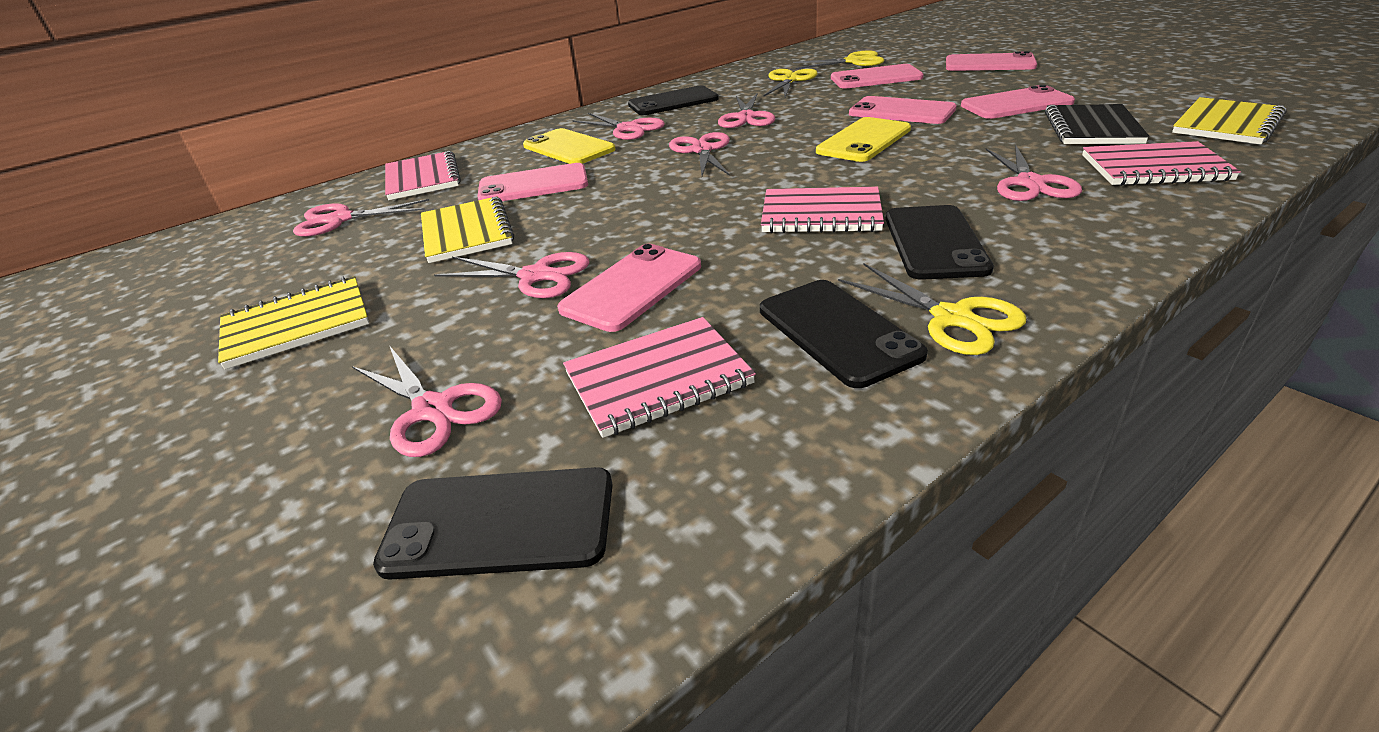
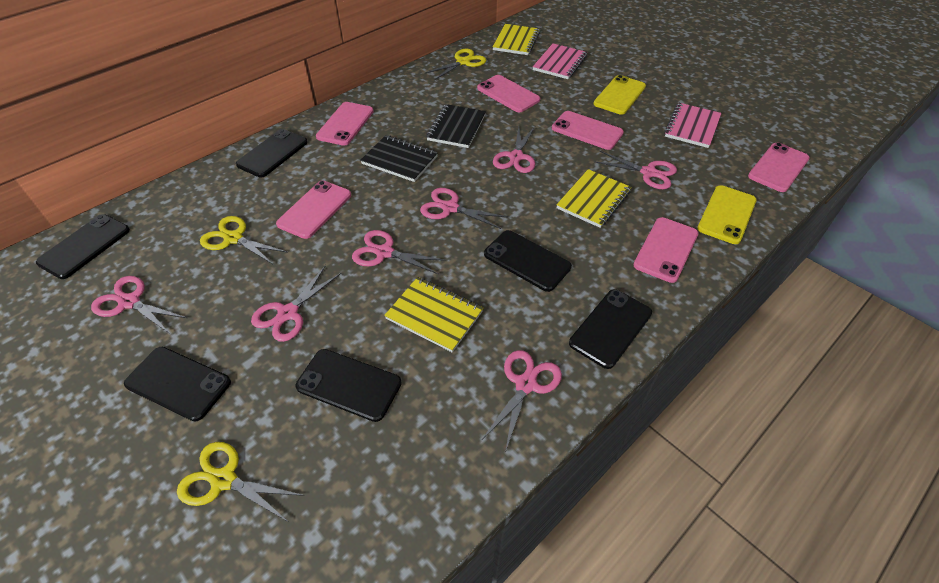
black notebook: [1045,104,1149,144] = 1 -> [360,135,438,182] [426,104,486,148] = 2
black phone: [373,467,613,579] [628,86,719,115] [760,280,928,388] [885,205,994,280] = 4 -> [36,214,130,279] [124,347,231,422] [236,129,308,177] [295,349,402,422] [484,230,572,292] [569,289,652,369] = 6
pink notebook: [385,151,461,200] [563,317,756,438] [761,187,884,233] [1082,141,1241,186] = 4 -> [533,43,587,79] [664,103,722,148] = 2

